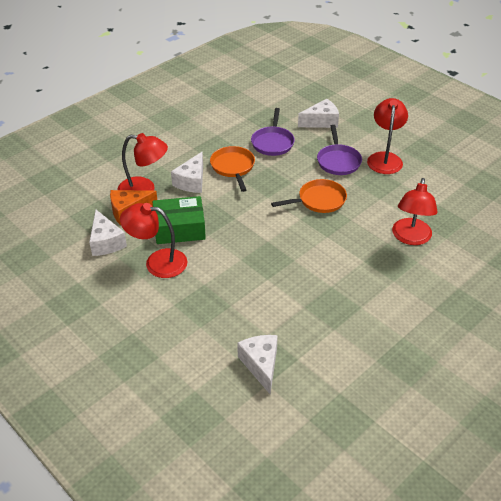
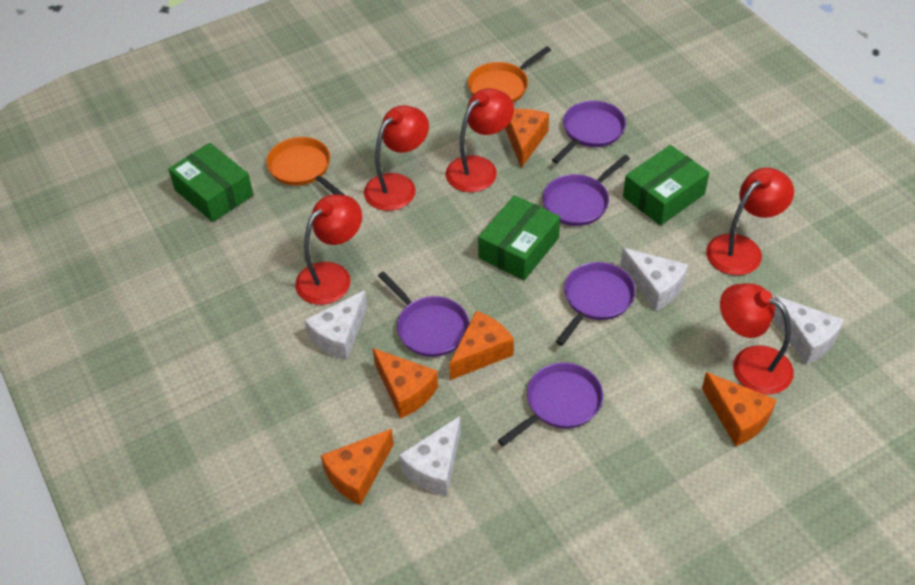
green box: [153,196,206,244] = 1 -> [168,143,254,222] [478,195,560,280] [623,145,709,225] = 3
orange cheese: [110,190,157,225] = 1 -> [321,429,394,505] [373,348,438,419] [449,311,514,380] [505,109,549,168] [702,372,777,447] = 5
purple pan: [251,108,295,156] [317,125,362,175] = 2 -> [378,271,469,357] [498,363,603,446] [543,155,630,226] [552,101,626,163] [556,262,636,346] = 5
red lamp: [117,133,168,191] [120,203,188,278] [367,98,408,174] [392,178,438,245] = 4 -> [295,194,362,305] [364,105,429,211] [446,88,514,192] [706,168,794,275] [720,283,794,395] = 5

